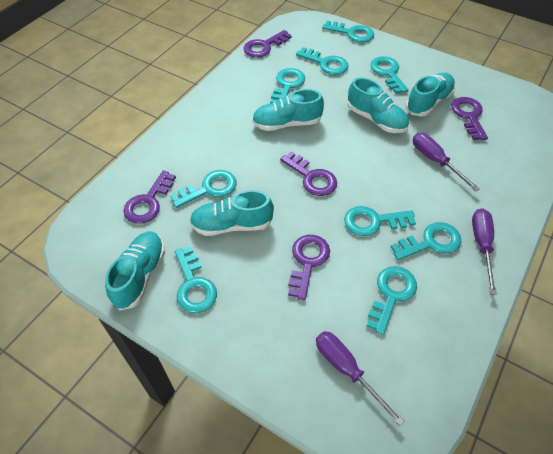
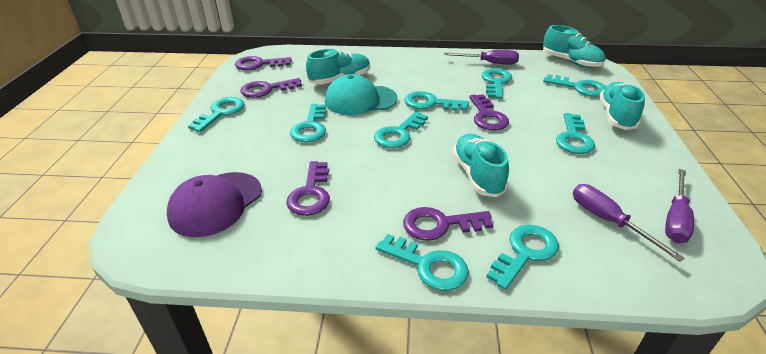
purple cap: none = 0 -> [167,172,262,237] = 1
turquoise cap: none = 0 -> [325,74,398,115] = 1
turquoise shoe: [105,232,165,310] [190,190,274,236] [252,89,324,131] [347,77,409,133] [406,73,455,116] = 5 -> [306,49,370,85] [453,134,509,197] [543,25,606,68] [600,82,645,130] = 4

